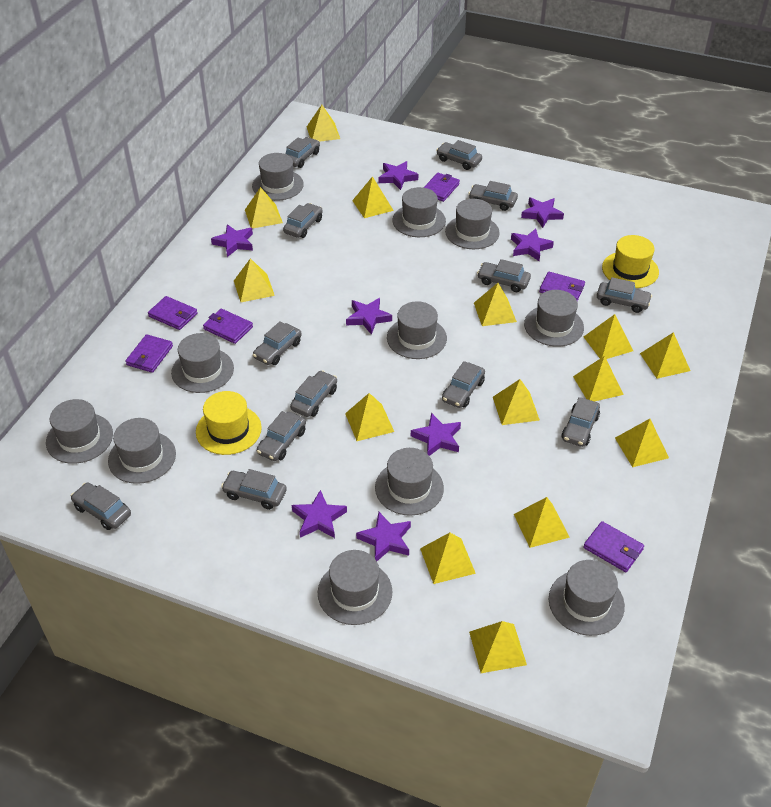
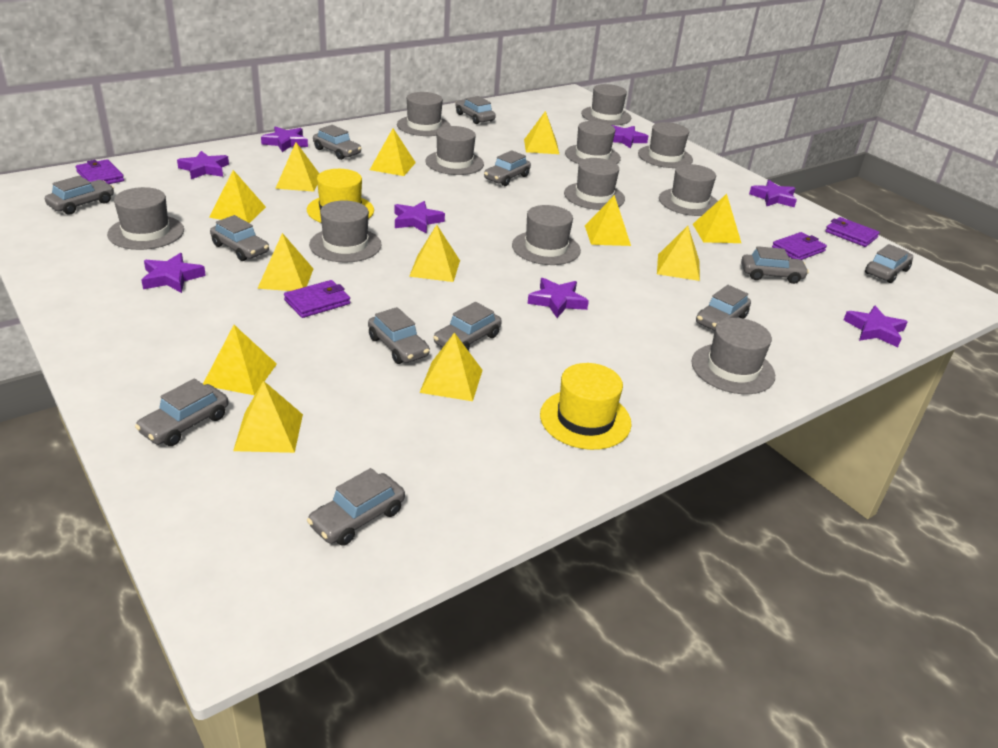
grey car: [71,482,131,530] [221,469,287,510] [253,321,302,365] [257,411,306,461] [283,203,323,238] [286,137,320,168] [290,370,337,417] [436,140,482,170] [442,361,485,408] [468,181,518,211] [477,259,531,292] [561,397,600,447] [597,277,652,313] = 13 -> [45,176,114,215] [135,379,228,446] [210,215,269,261] [307,468,405,546] [313,125,362,160] [368,307,430,364] [433,302,502,350] [455,96,496,124] [484,150,531,186] [696,285,751,331] [741,246,809,284] [865,244,913,283] = 12
purple wallet: [125,334,173,373] [148,296,198,330] [203,309,253,344] [423,173,460,202] [539,272,585,301] [583,521,644,572] = 6 -> [76,159,124,184] [284,280,350,318] [772,232,827,260] [825,217,880,247] = 4
yellow pyramid: [234,258,275,302] [245,187,283,229] [307,105,340,141] [345,393,394,441] [352,176,394,218] [420,533,476,584] [469,621,527,673] [474,283,517,326] [493,379,540,425] [514,497,570,548] [573,356,624,402] [584,314,633,359] [615,419,669,467] [640,332,690,379] = 14 -> [203,325,277,395] [209,170,266,223] [233,381,303,453] [257,233,313,291] [275,142,319,192] [370,128,416,176] [409,225,460,282] [420,333,483,401] [524,111,559,154] [585,195,631,246] [657,226,700,281] [693,194,741,243] = 12

